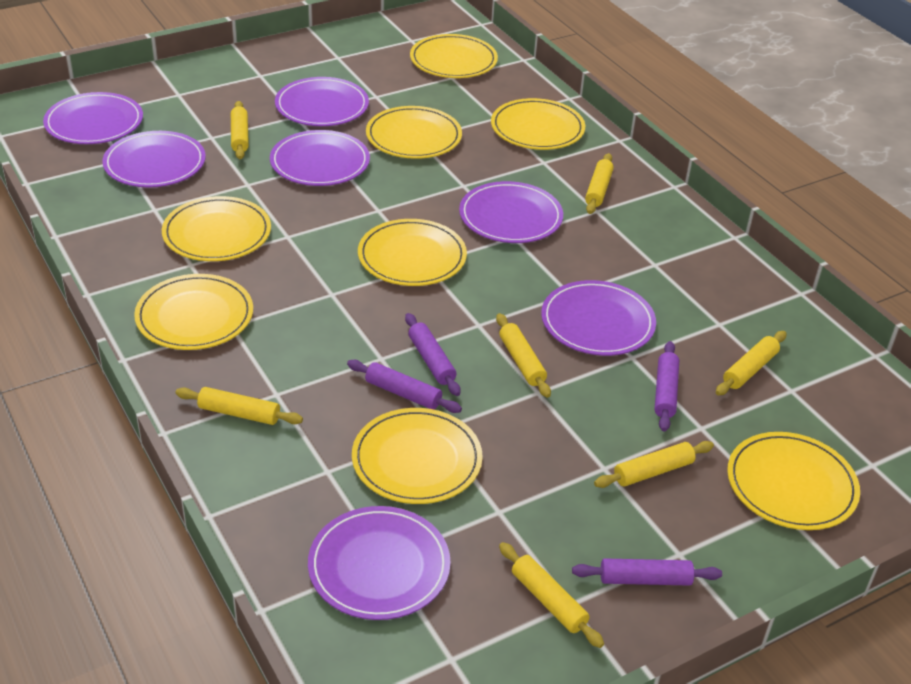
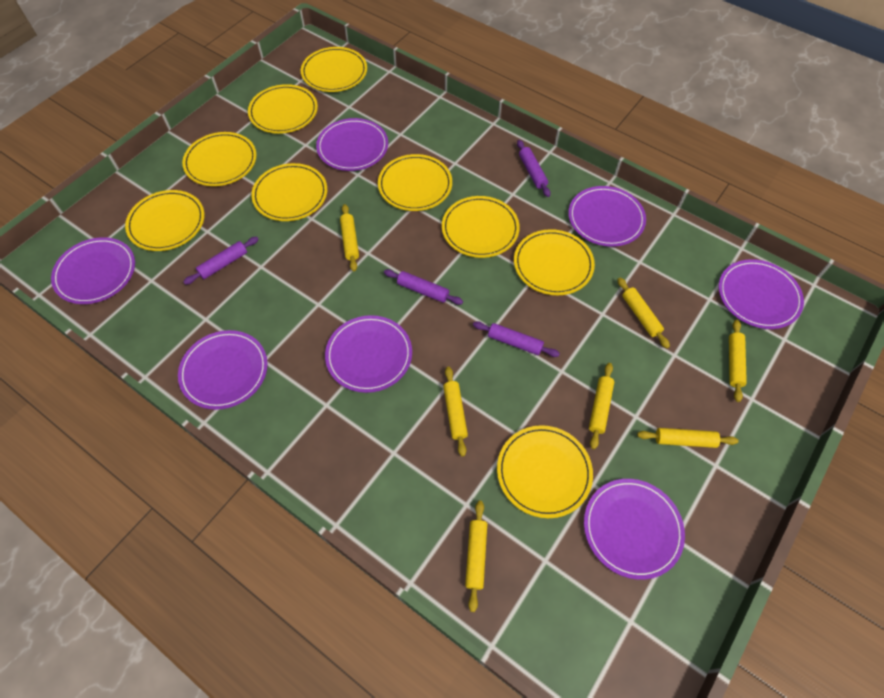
yellow plate: [134,274,253,350] [162,196,271,261] [352,408,483,504] [358,219,467,286] [366,106,462,159] [410,34,498,78] [491,98,585,150] [727,432,860,530] = 8 -> [125,190,205,251] [182,132,257,186] [248,84,318,134] [251,163,327,221] [301,47,367,92] [378,154,452,211] [442,196,520,258] [497,425,593,518] [514,229,595,295] = 9

